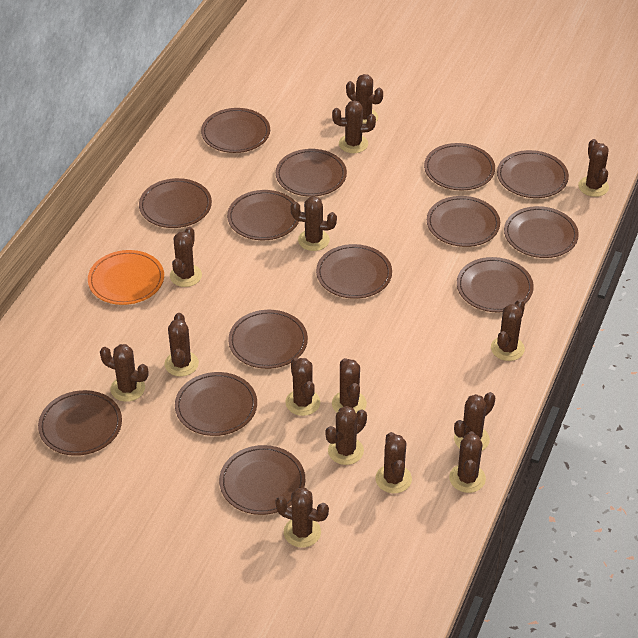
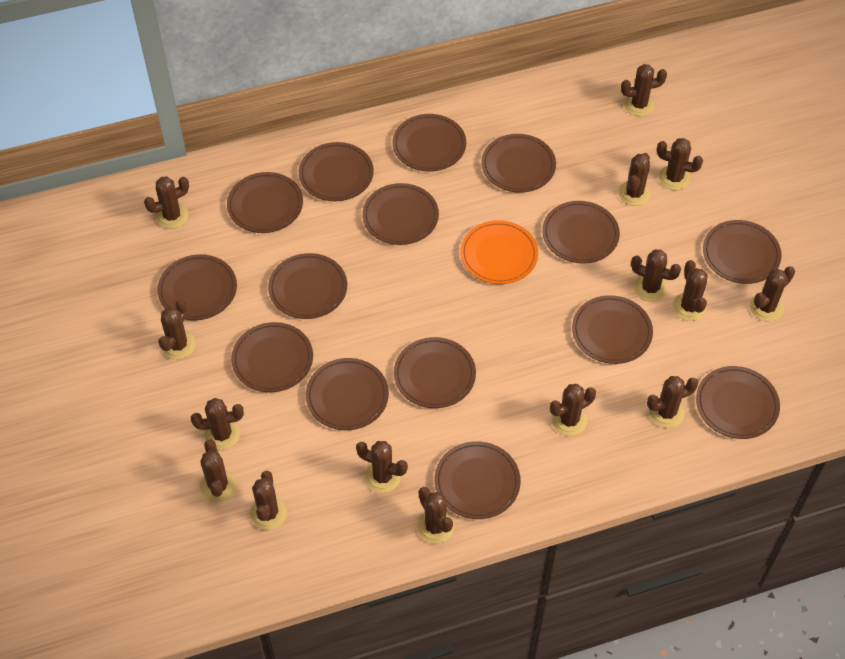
brown plate: [38,390,122,456] [139,178,212,228] [175,372,257,436] [201,108,270,153] [219,445,305,515] [227,190,299,240] [228,310,308,369] [276,149,347,197] [316,244,392,299] [424,143,495,190] [427,196,500,247] [457,257,534,312] [497,150,569,198] [504,206,579,258] = 14 -> [157,254,237,320] [227,172,303,233] [231,322,313,392] [268,253,347,319] [299,142,374,201] [306,358,389,430] [362,183,439,245] [393,114,466,171] [394,337,476,408] [435,441,521,519] [481,134,556,193] [542,201,620,264] [572,295,653,364] [696,366,780,439] [703,220,781,284] = 15

